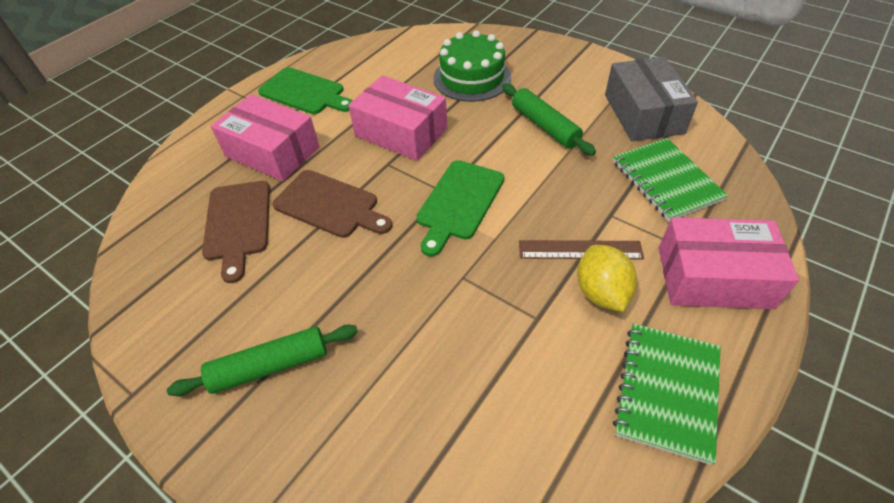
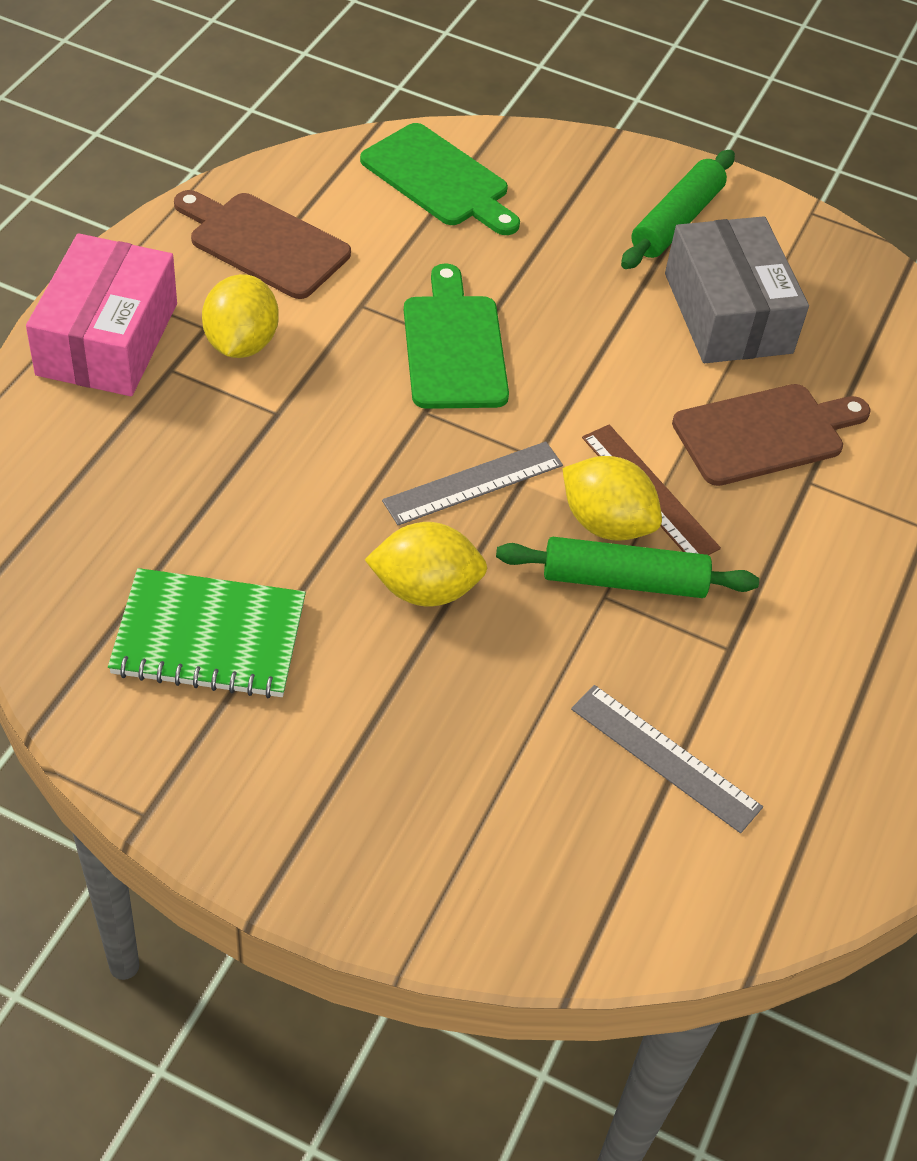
green cake: [433,30,511,102] = 1 -> none = 0
green notebook: [613,138,728,221] [613,323,721,465] = 2 -> [108,568,306,698] = 1
grey ruler: none = 0 -> [382,441,563,525] [571,685,763,833] = 2
pink box: [211,94,320,181] [348,75,447,161] [659,217,799,309] = 3 -> [26,233,177,396] = 1
yellow lemon: [577,245,637,312] = 1 -> [202,274,279,358] [365,522,488,607] [562,456,662,541] = 3

